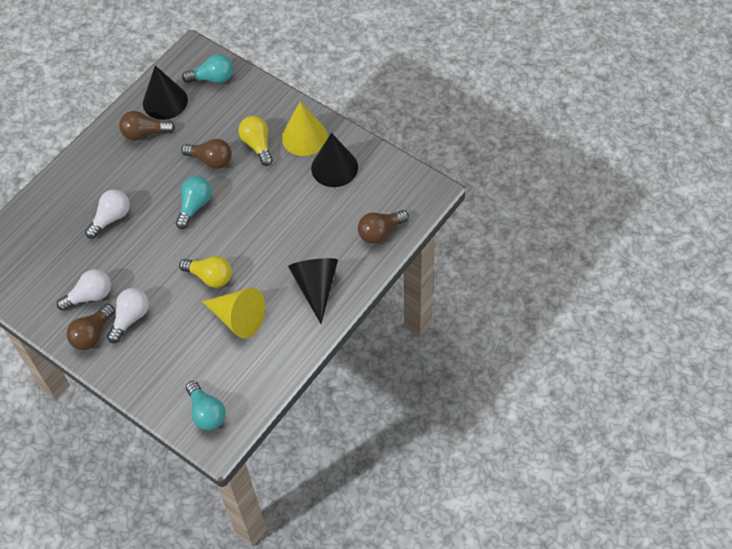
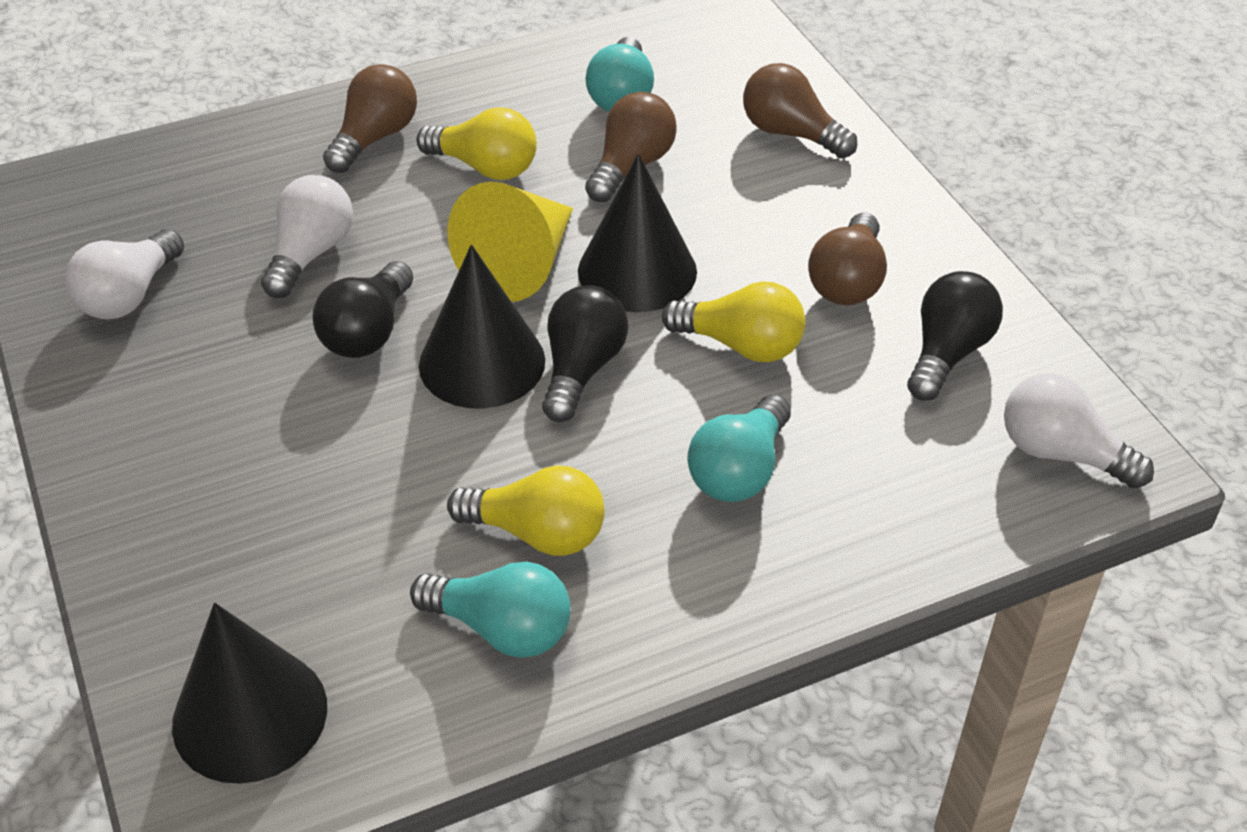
black light bulb: none = 0 -> [312,261,413,358] [542,285,628,422] [907,271,1003,400] = 3
yellow cone: [202,288,265,338] [282,102,328,156] = 2 -> [447,182,573,302] = 1
yellow light bulb: [179,256,232,288] [238,116,273,166] = 2 -> [416,107,537,180] [447,465,605,556] [662,281,806,362] = 3

